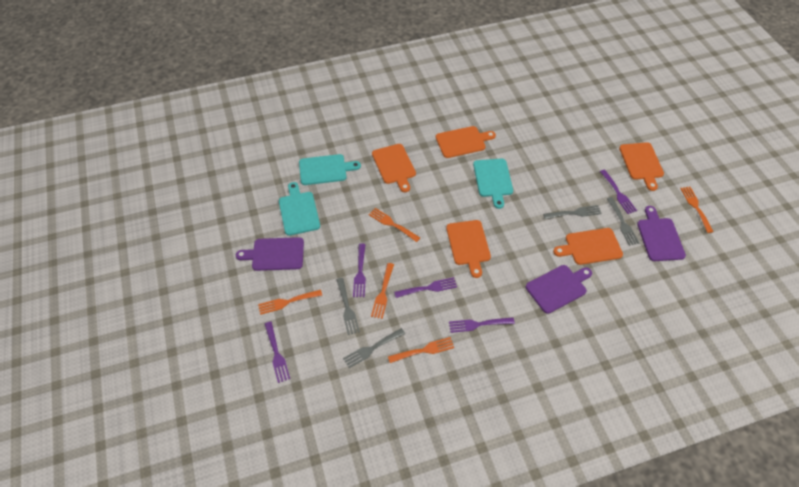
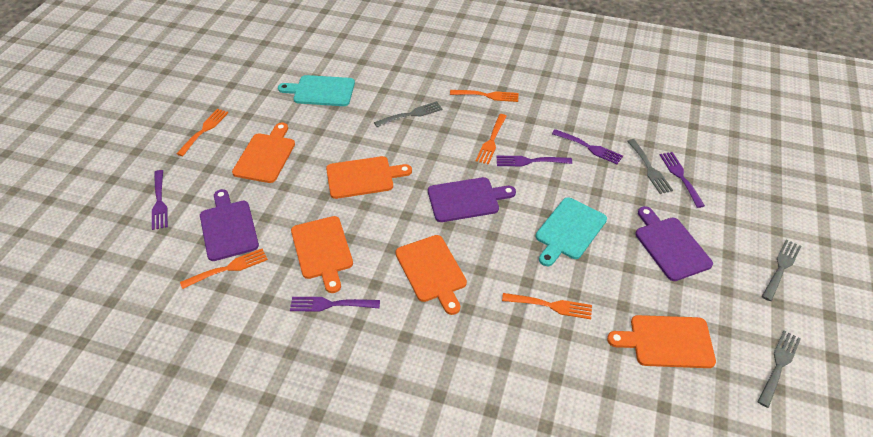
turquoise cutting board: [279,182,320,236] [299,154,361,185] [473,159,513,209] = 3 -> [278,75,355,106] [536,197,607,266] = 2

